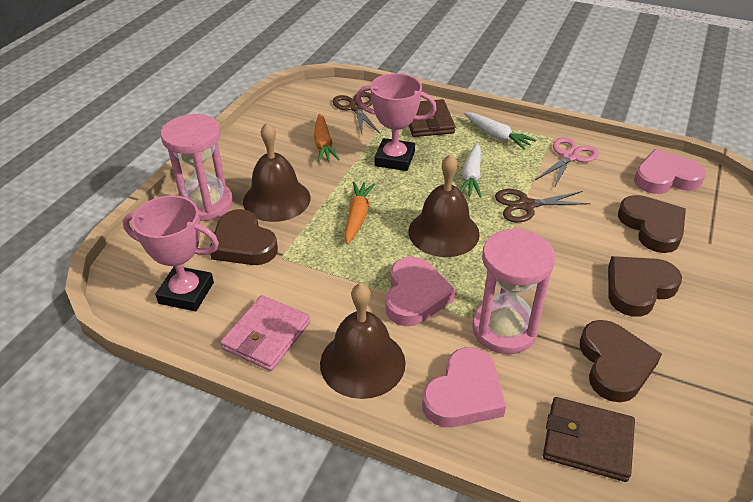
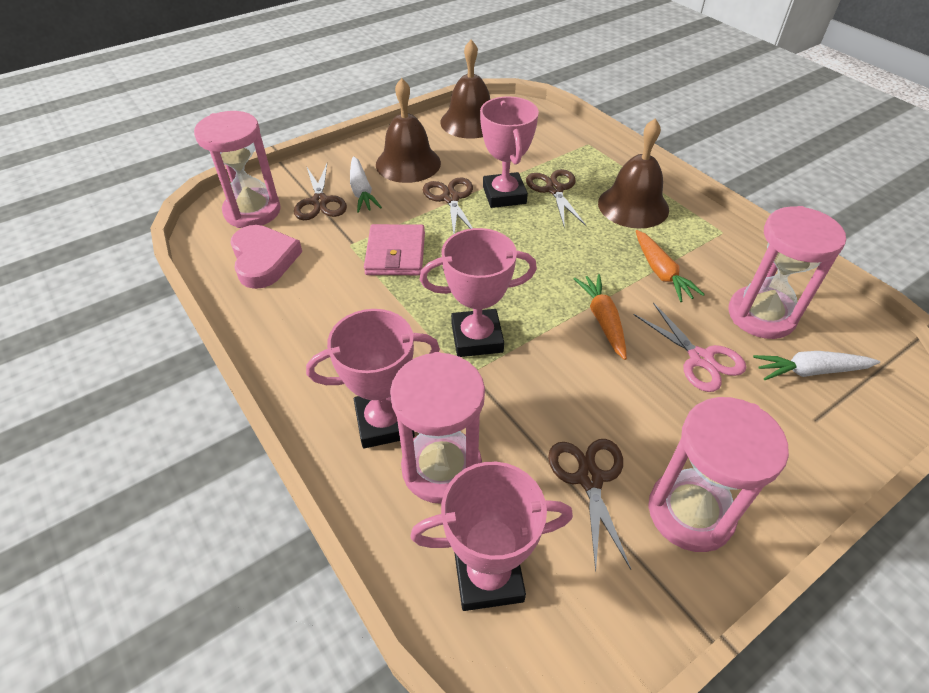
brown heart: [210,209,278,265] [580,320,662,402] [608,256,682,317] [618,195,686,253] = 4 -> none = 0
brown scissors: [333,92,381,134] [495,189,591,223] = 2 -> [294,164,347,220] [423,177,473,235] [526,169,587,228] [548,439,631,572] = 4
brown wallet: [409,99,455,137] [543,397,635,482] = 2 -> none = 0
pink heart: [386,257,456,326] [422,347,506,427] [634,149,706,194] = 3 -> [230,225,302,289] = 1
pink hourglass: [161,114,233,221] [472,228,555,354] = 2 -> [194,111,281,228] [390,352,485,504] [648,397,789,552] [728,206,846,339] = 4
pink trophy: [123,196,219,311] [356,73,437,171] = 2 -> [306,309,440,448] [410,462,573,611] [420,228,537,357] [480,96,539,208] = 4

